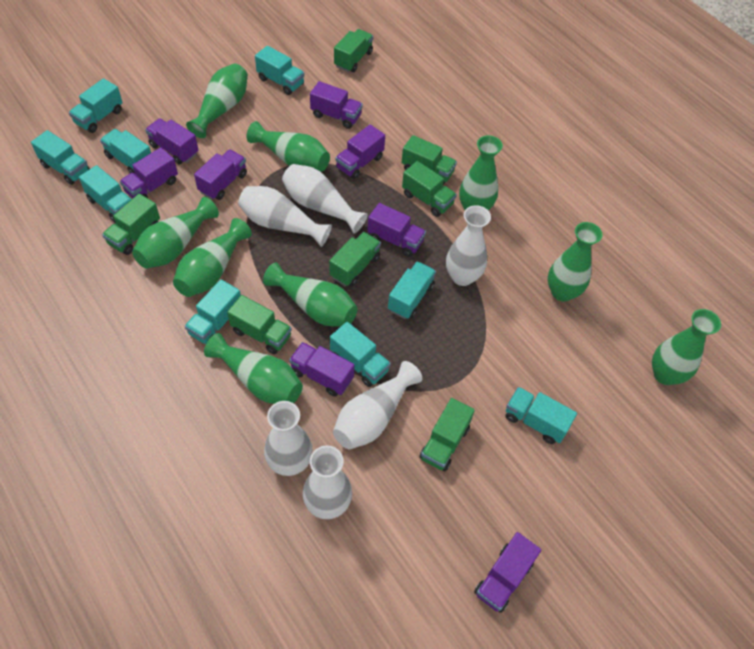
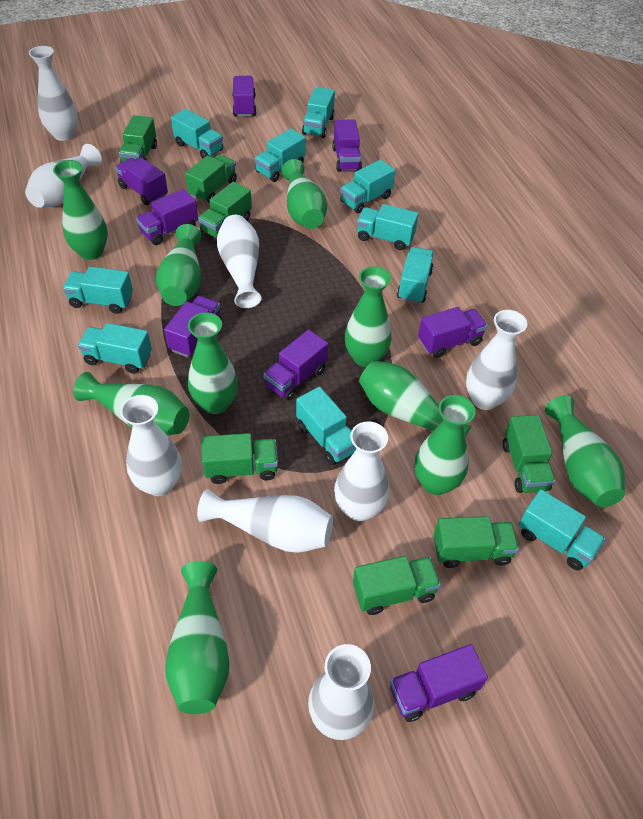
green vase: [132,197,219,269] [173,218,252,297] [186,64,248,138] [204,333,303,404] [247,121,330,172] [263,262,357,326] [459,135,503,210] [548,222,602,302] [652,309,721,385] = 9 -> [53,160,108,260] [73,372,189,435] [156,224,201,306] [165,561,230,714] [188,312,238,414] [282,159,327,229] [345,266,392,367] [359,360,472,437] [414,395,476,495] [545,395,625,507] = 10
turquoise truck: [31,130,90,185] [69,78,123,133] [79,165,132,222] [100,129,151,174] [185,279,241,344] [255,46,304,95] [330,322,391,387] [388,261,436,319] [506,387,577,444] = 9 -> [63,266,133,314] [78,323,152,374] [171,109,223,158] [254,129,306,182] [296,387,357,465] [302,87,335,138] [340,159,395,213] [357,204,418,250] [397,247,434,304] [518,489,606,570] = 10
white vase: [238,186,332,247] [264,401,313,476] [282,164,368,233] [303,446,352,519] [333,361,422,449] [446,205,491,286] = 6 -> [25,144,102,208] [29,46,78,141] [120,395,182,496] [197,489,333,553] [217,215,262,308] [308,644,374,740] [334,421,389,521] [466,310,527,410] = 8

